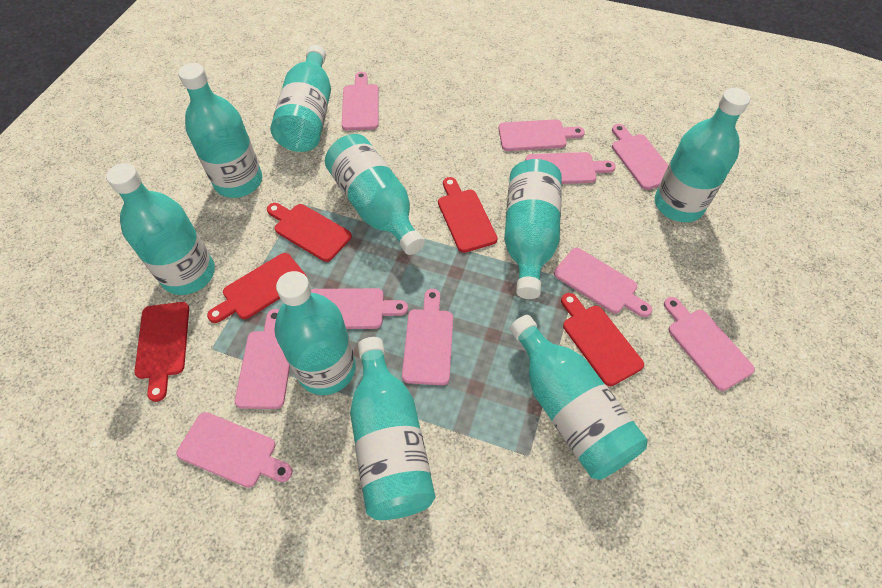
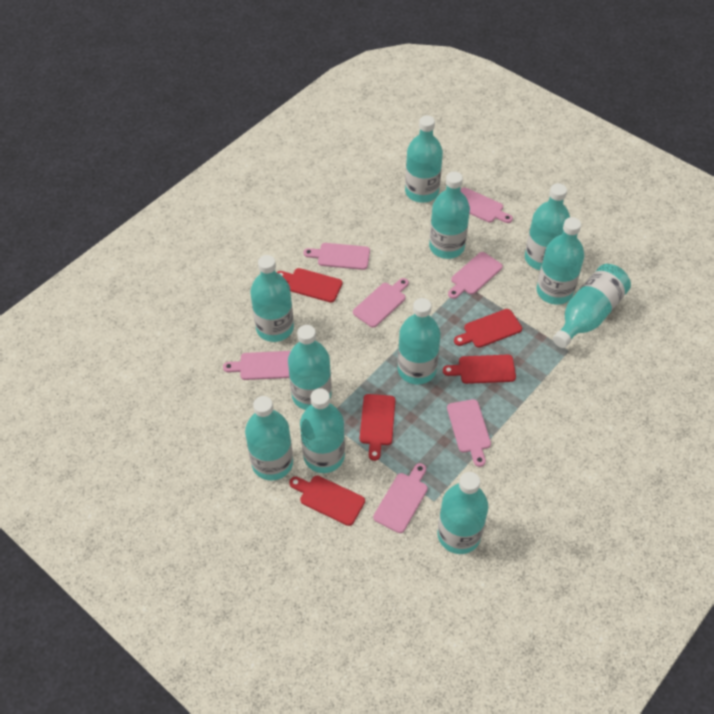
pink cutting board: [177,412,293,488] [235,309,290,409] [311,288,408,329] [342,72,379,131] [402,289,453,385] [499,119,585,151] [526,152,616,184] [554,248,652,317] [612,124,668,190] [664,297,755,391] = 10 -> [223,351,291,380] [303,243,370,270] [353,278,409,328] [373,463,428,533] [447,399,491,467] [448,252,503,299] [460,187,513,223] = 7
turquoise bottle: [106,163,215,295] [178,63,262,198] [271,45,331,152] [274,271,356,395] [325,134,425,255] [350,337,435,520] [504,159,562,299] [510,315,648,480] [655,88,750,222] = 9 -> [245,396,293,480] [250,255,294,342] [288,325,332,410] [300,388,345,473] [398,298,441,385] [405,115,443,203] [429,171,470,259] [437,472,488,554] [525,183,570,270] [537,217,584,305] [553,264,631,348] = 11

